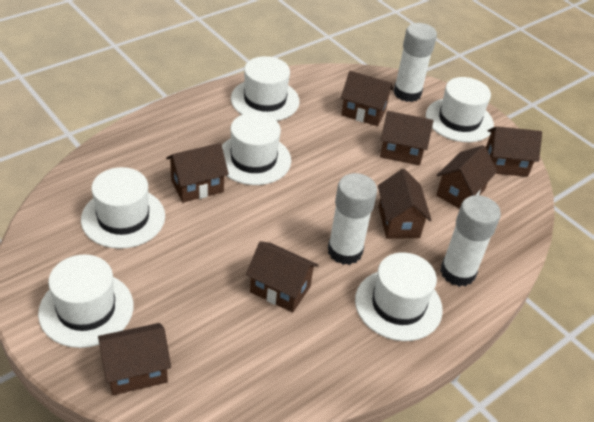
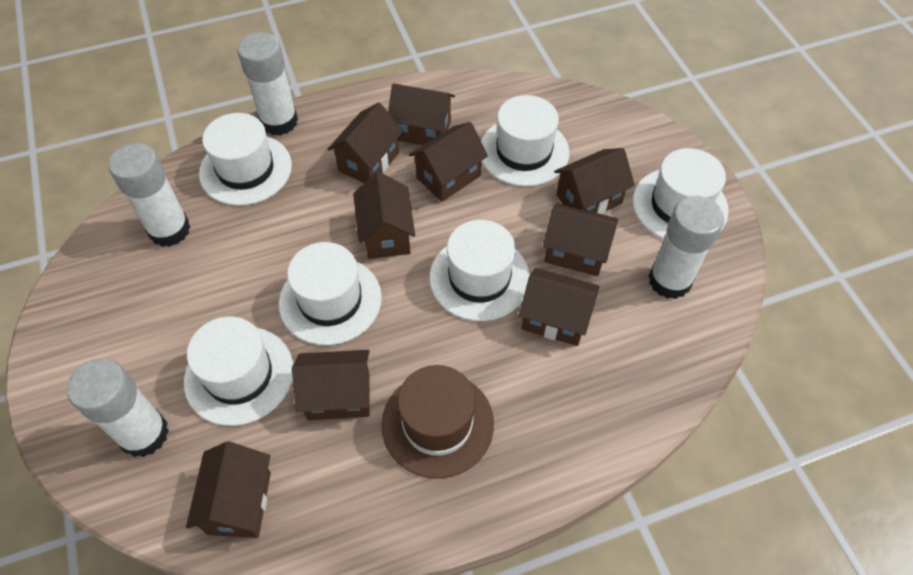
brown hat: none = 0 -> [381,365,494,479] = 1
brown house: [98,323,171,395] [166,143,229,203] [246,241,319,313] [341,71,394,126] [378,169,432,239] [380,111,434,165] [436,145,497,209] [486,126,542,177] = 8 -> [186,441,271,538] [292,350,370,420] [328,102,403,183] [353,172,415,259] [388,83,455,145] [409,122,488,202] [519,268,599,346] [543,203,618,276] [554,148,635,214] = 9
white glue stick: [328,173,377,265] [394,23,437,102] [440,195,501,287] = 3 -> [67,358,169,457] [108,143,190,247] [237,32,298,136] [648,196,724,299] = 4

